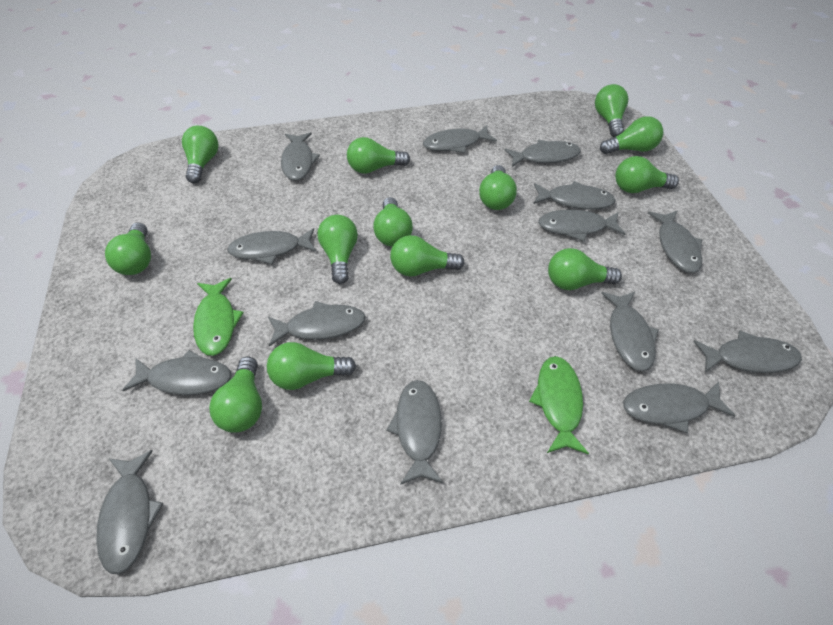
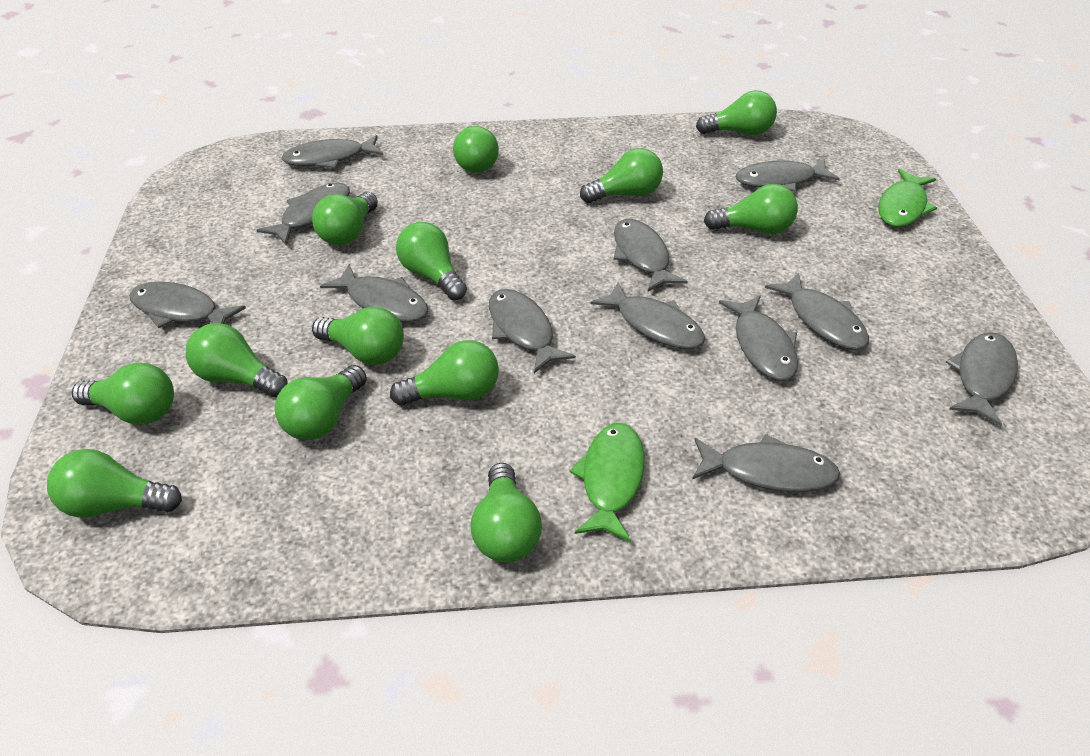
grey fish: [96,450,163,575] [122,350,231,395] [227,228,316,264] [268,301,366,347] [281,132,320,181] [386,380,443,485] [423,125,497,153] [505,140,581,167] [533,181,616,210] [538,209,626,242] [601,292,659,372] [623,381,736,433] [648,210,702,273] [693,330,802,373] = 14 -> [129,282,246,328] [257,183,350,245] [281,135,384,168] [320,264,429,322] [489,289,576,373] [591,282,706,349] [614,219,688,291] [692,434,841,492] [719,295,798,381] [736,159,840,192] [765,273,869,350] [946,332,1018,426] = 12

